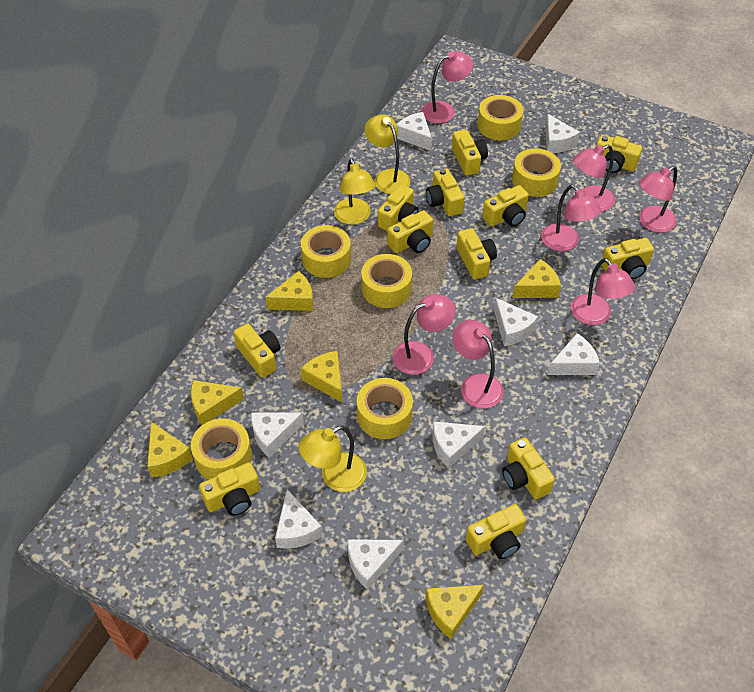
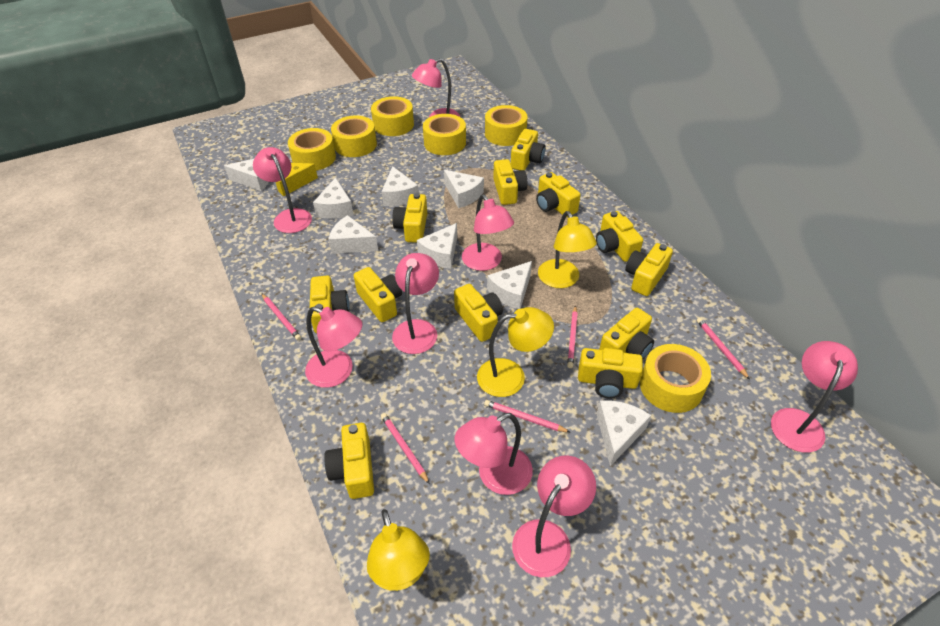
pink lamp: [392,294,455,375] [421,51,473,123] [452,320,504,409] [541,185,602,251] [571,258,635,325] [573,145,615,211] [639,166,677,233] = 7 -> [253,147,312,233] [305,306,362,388] [392,253,439,354] [412,58,460,117] [455,413,533,495] [462,194,514,271] [512,456,596,577] [771,341,858,453] = 8
pink pencil: none = 0 -> [261,293,301,340] [381,413,430,484] [484,400,570,432] [567,305,578,368] [697,318,750,380] = 5
yellow cheese: [147,422,193,477] [191,380,244,425] [265,271,313,311] [301,351,342,402] [426,585,484,639] [512,259,561,298] = 6 -> [276,163,318,196] = 1

